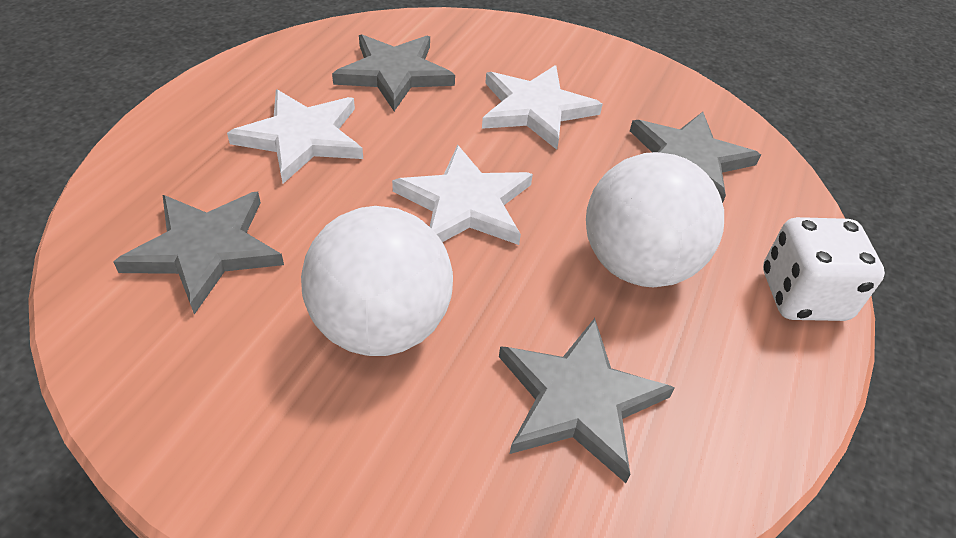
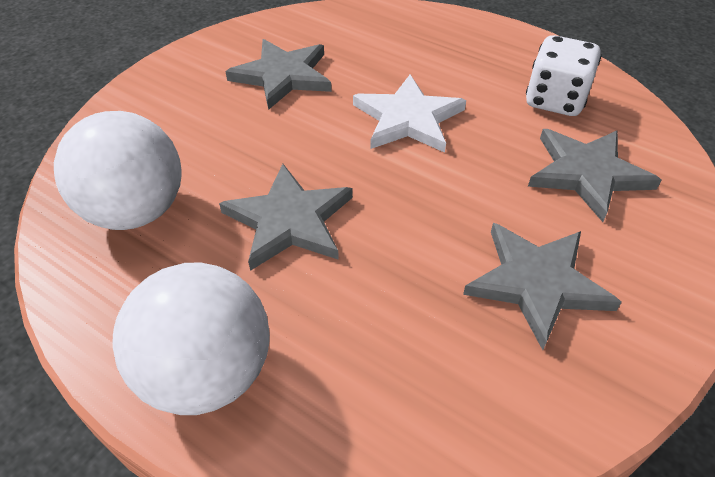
white star: [227,89,363,183] [392,145,533,245] [482,65,603,150] = 3 -> [353,75,466,153] = 1

